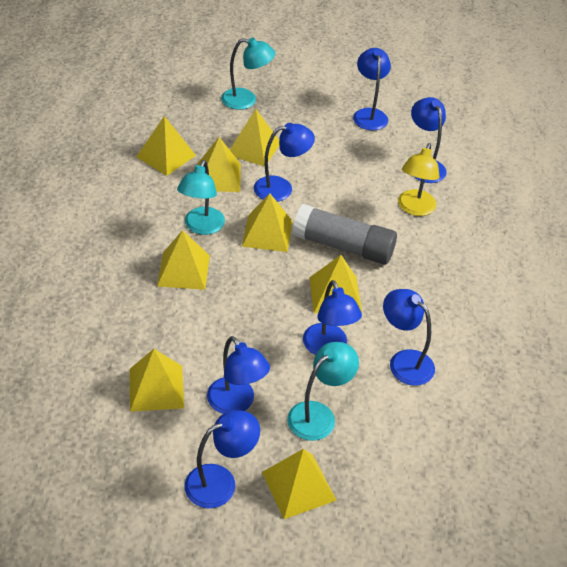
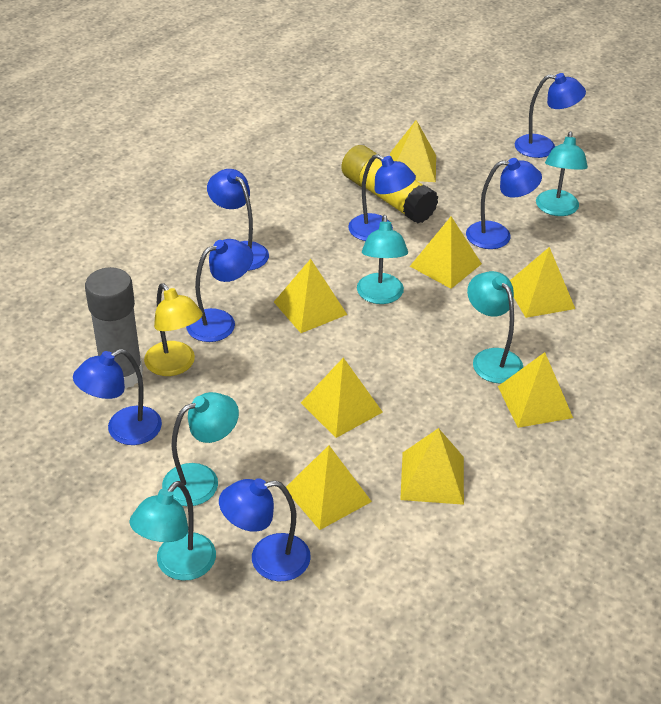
turquoise lamp: [177,160,225,235] [221,38,275,110] [287,342,359,441] = 3 -> [129,481,216,581] [162,392,239,506] [357,215,408,304] [467,271,523,384] [536,131,588,216] = 5
yellow glue stick: none = 0 -> [341,145,438,223] = 1

